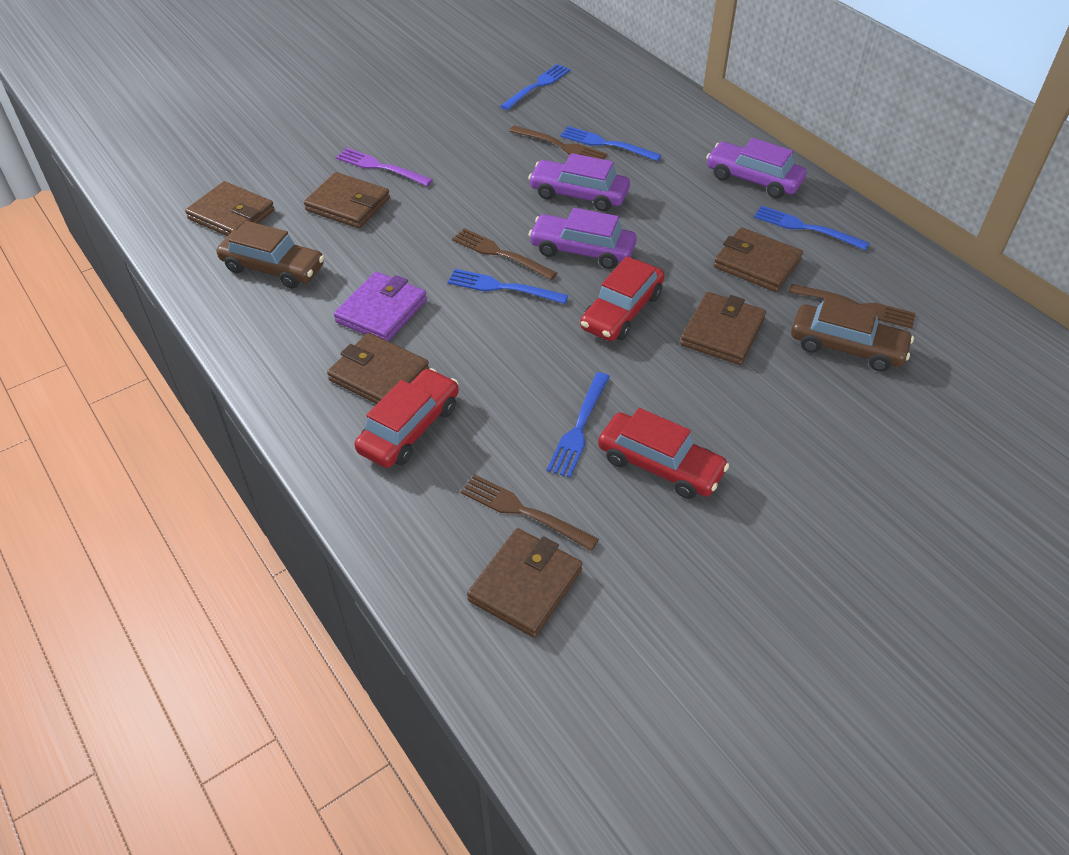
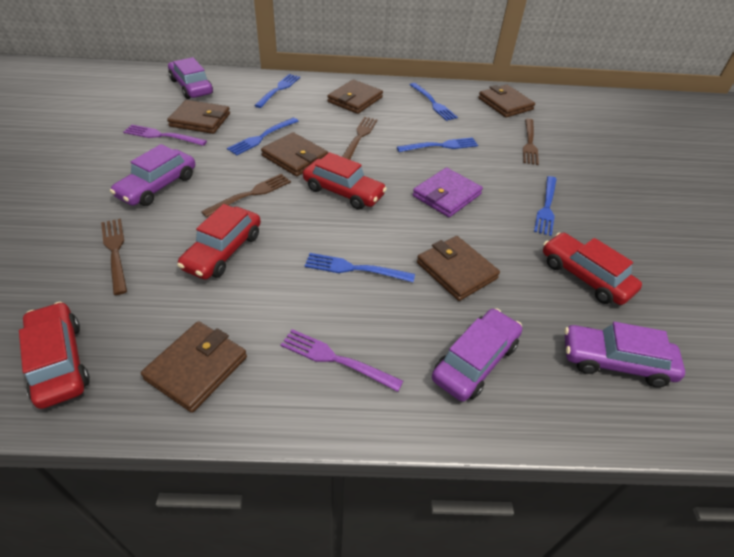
blue fork: [447,269,568,304] [501,64,571,110] [547,372,610,478] [560,126,661,161] [754,205,869,250] = 5 -> [227,118,298,155] [254,74,300,108] [305,253,415,282] [397,137,478,152] [410,83,458,121] [534,176,557,236] = 6
brown car: [217,221,325,289] [791,296,914,372] = 2 -> none = 0
purple car: [528,153,630,212] [528,208,637,269] [706,138,807,199] = 3 -> [110,144,195,206] [168,57,213,99] [432,308,522,401] [564,322,685,387] = 4
purple fork: [336,148,433,186] = 1 -> [123,124,207,146] [281,329,403,392] = 2
red car: [355,368,459,468] [580,256,665,341] [598,408,729,499] = 3 -> [19,302,90,409] [177,204,261,279] [303,152,387,210] [543,232,642,305] = 4

